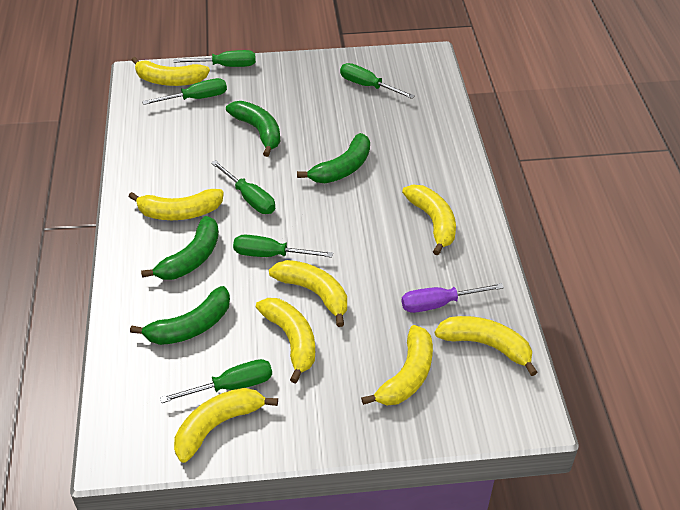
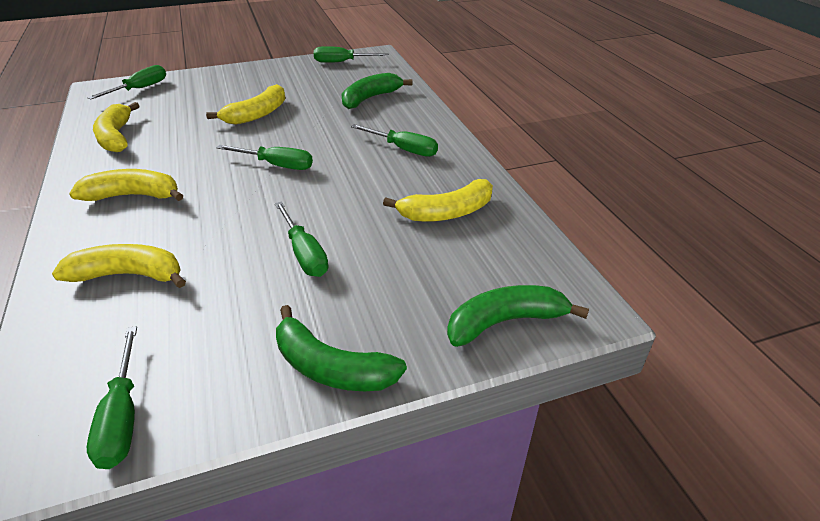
green banana: [130,286,230,345] [141,216,219,280] [226,101,280,157] [297,133,370,183] = 4 -> [276,305,407,391] [341,73,412,109] [447,285,589,347] = 3
purple screwdriver: [402,283,504,313] = 1 -> none = 0
yellow banana: [129,189,224,220] [131,57,210,86] [174,388,278,463] [256,298,315,383] [269,260,347,327] [361,325,433,405] [402,185,456,256] [435,316,538,376] = 8 -> [52,244,186,288] [69,169,184,201] [93,102,139,152] [206,84,285,125] [383,179,493,222] = 5

